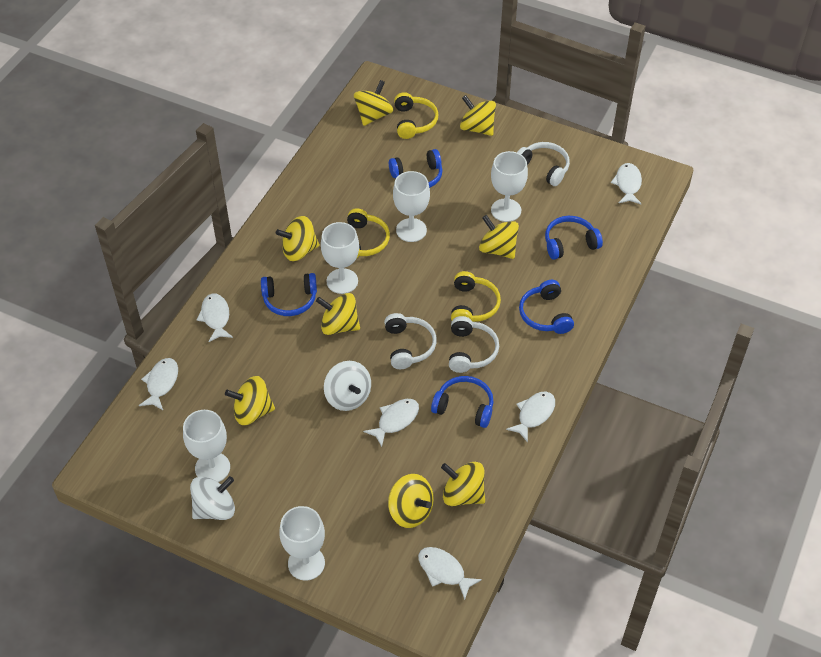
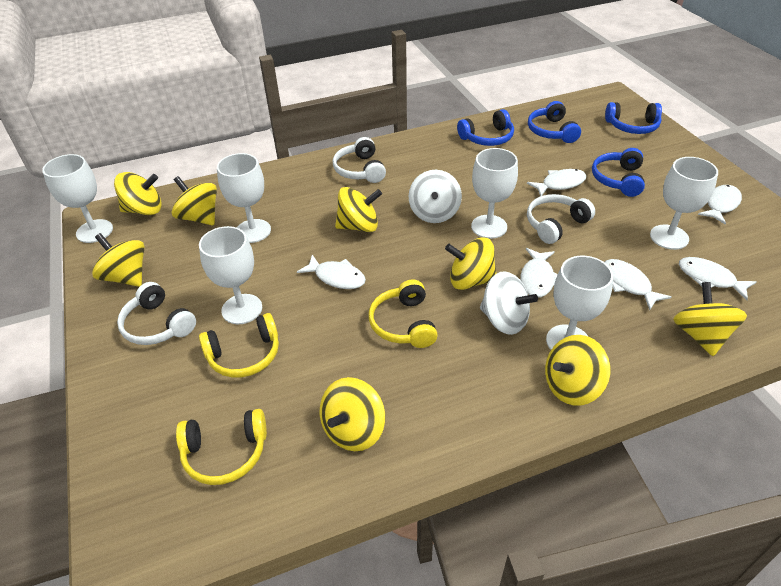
blue headphones: [261,273,317,316] [389,149,442,188] [431,376,494,428] [519,280,574,334] [545,216,603,260] = 5 -> [457,109,514,146] [528,101,581,143] [592,148,645,197] [605,102,662,134] = 4
white goblet: [183,410,230,482] [279,506,325,581] [321,222,359,294] [393,171,430,242] [491,151,528,222] = 5 -> [42,154,113,243] [199,226,262,324] [217,153,271,243] [471,148,518,239] [546,256,613,350] [650,157,718,250] = 6

